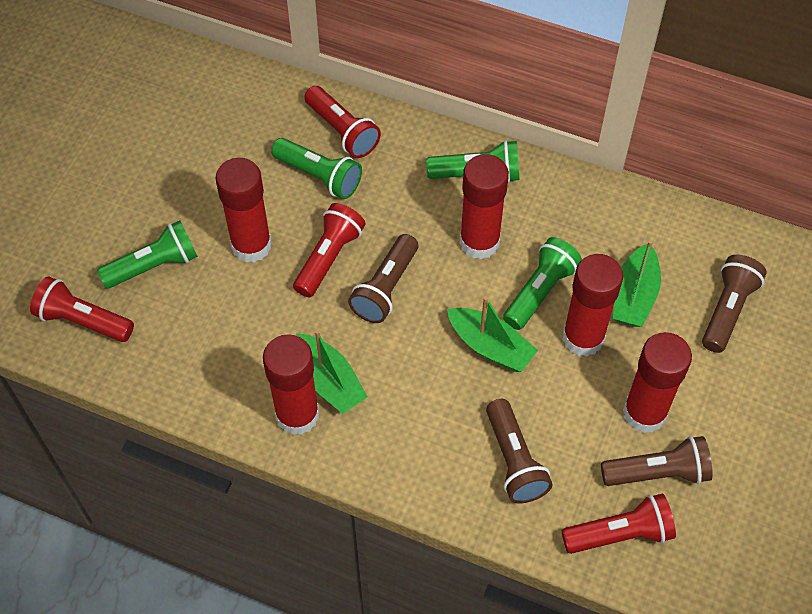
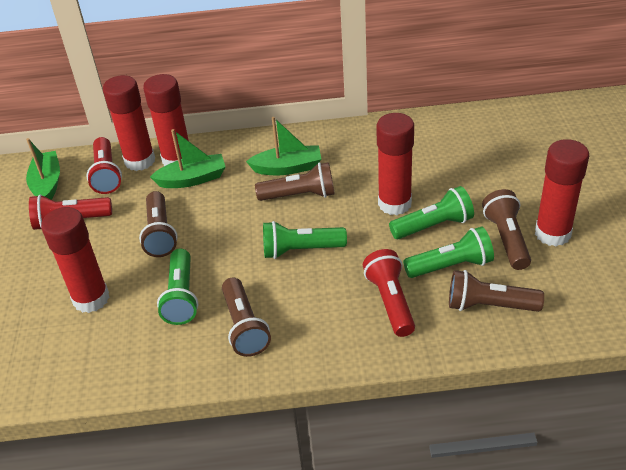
brown flashlight: [348,234,418,323] [486,399,553,503] [601,436,713,486] [702,255,767,353] = 4 -> [139,191,178,257] [222,278,271,357] [255,162,335,201] [449,270,544,312] [482,189,531,270] = 5
red flashlight: [30,277,134,342] [293,203,366,297] [304,86,381,158] [562,494,676,554] = 4 -> [29,195,112,230] [87,137,122,194] [363,249,415,337] = 3

